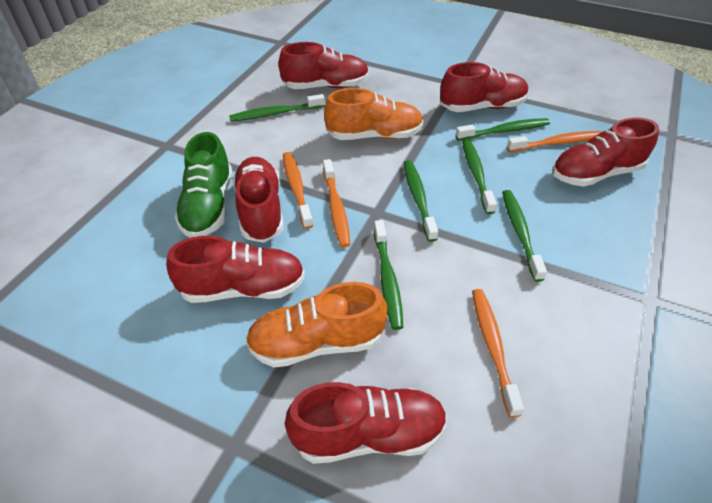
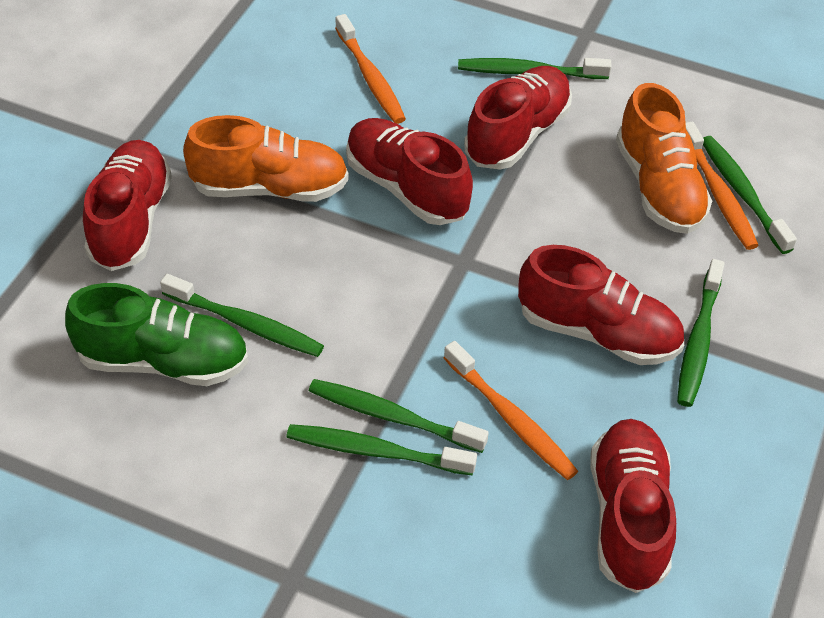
orange toothbrush: [283,152,313,229] [323,159,350,248] [472,289,524,418] [507,131,602,152] = 4 -> [335,14,406,124] [444,341,578,480] [686,122,759,250] = 3
red shoe: [166,236,305,303] [233,157,284,243] [278,42,369,89] [285,382,447,464] [440,62,529,112] [552,118,659,187] = 6 -> [83,140,172,271] [346,118,473,225] [464,66,572,170] [518,245,684,365] [590,419,676,593] = 5

